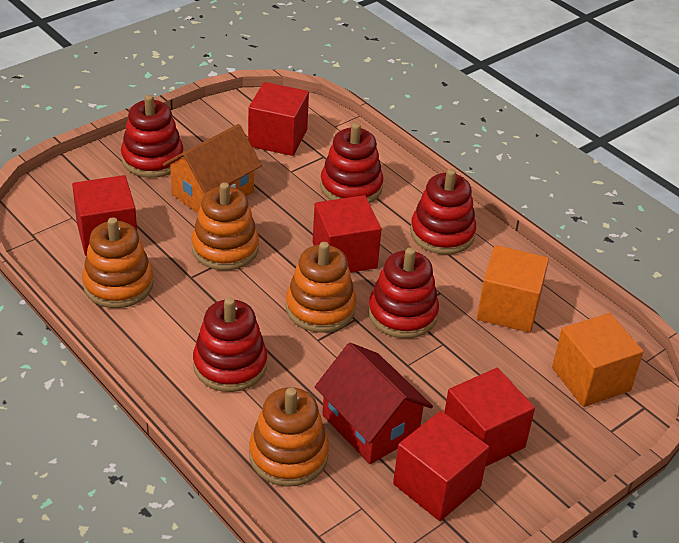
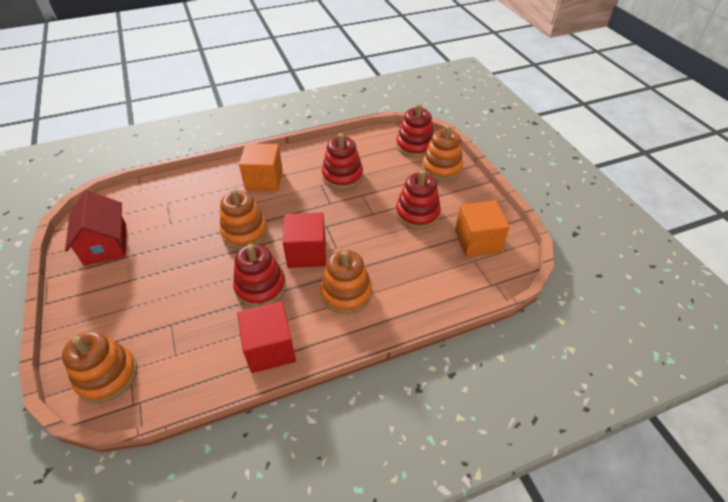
orange house: [163,124,262,214] = 1 -> none = 0
red cube: [72,175,137,256] [248,82,309,156] [313,195,382,273] [393,411,489,521] [444,368,535,467] = 5 -> [237,301,296,373] [283,213,326,268] = 2
red stacking toy: [121,95,184,178] [193,297,267,392] [320,123,383,203] [368,248,439,338] [410,169,476,255] = 5 -> [233,244,286,307] [322,133,363,190] [396,104,434,158] [396,170,441,229] = 4

